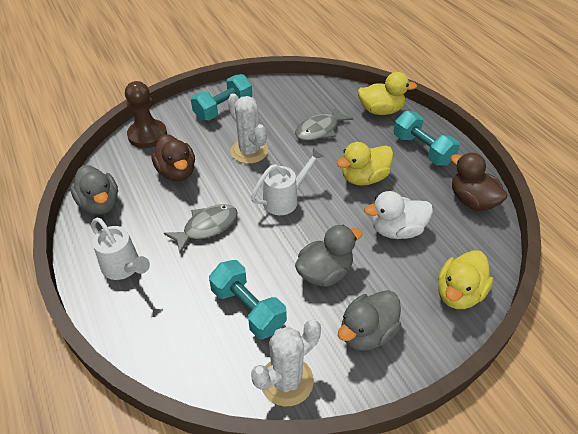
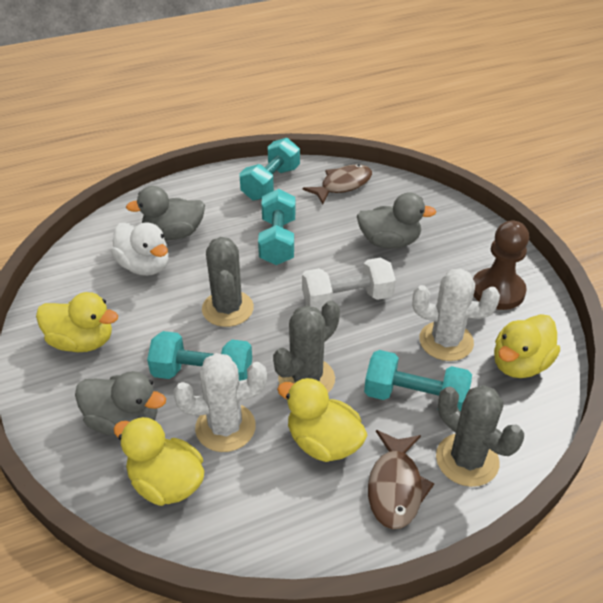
brown duck: [151,134,195,181] [451,153,508,211] = 2 -> none = 0
brown fish: none = 0 -> [303,164,372,204] [368,430,434,529] = 2
grey cactus: none = 0 -> [202,237,254,327] [273,300,340,393] [436,385,524,487] = 3
grey fish: [164,204,238,253] [295,106,353,141] = 2 -> none = 0
turquoise dumbbell: [191,74,252,120] [209,260,287,339] [393,111,460,165] = 3 -> [147,331,252,381] [239,138,300,201] [258,189,295,265] [364,350,472,411] = 4
white dumbbell: none = 0 -> [302,258,396,311] = 1
white watering can: [91,218,150,280] [251,148,324,215] = 2 -> none = 0
yellow duck: [337,142,394,186] [358,72,417,115] [438,250,493,309] = 3 -> [36,292,118,352] [113,417,204,506] [277,378,367,462] [494,314,560,378] = 4

